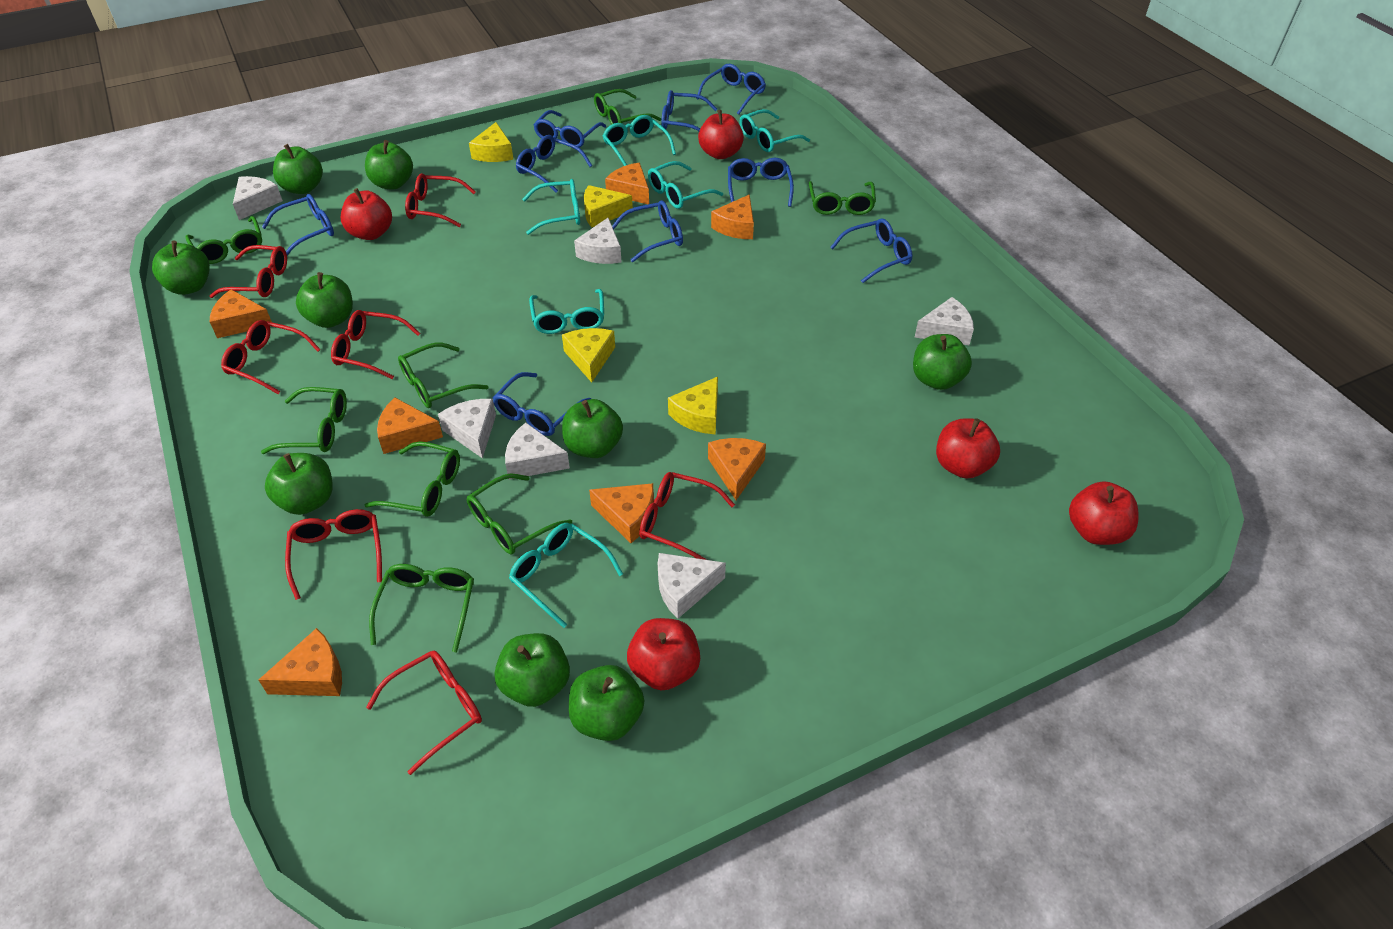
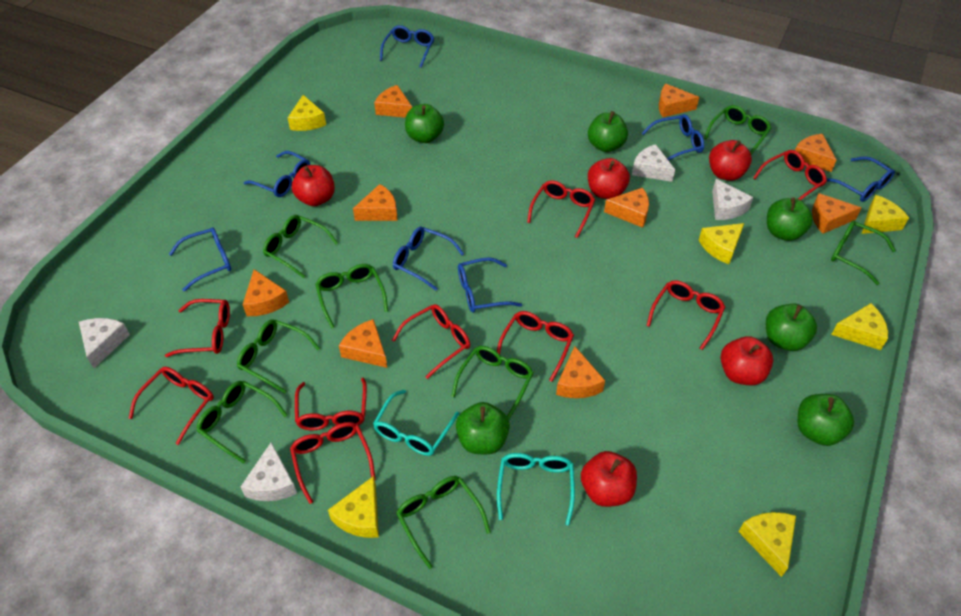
blue glasses: [262,194,334,255] [493,372,591,436] [516,135,592,192] [534,110,606,148] [612,200,683,262] [661,90,717,131] [696,64,766,115] [728,158,794,207] [830,218,912,283] = 9 -> [169,227,231,291] [244,151,310,197] [380,25,434,68] [393,227,464,291] [458,257,522,313] [642,114,704,161] [826,156,895,202] = 7
green apple: [152,241,210,295] [265,453,333,515] [273,144,323,194] [296,272,353,328] [365,140,413,189] [495,633,570,707] [562,399,623,458] [569,665,644,741] [913,334,972,390] = 9 -> [405,104,444,143] [456,402,510,454] [588,111,628,152] [766,304,817,351] [767,197,813,241] [797,394,854,446] = 6
orange cheese: [210,289,272,338] [259,628,342,696] [377,398,443,454] [589,483,654,543] [605,163,649,204] [708,438,766,500] [711,194,754,239] = 7 -> [243,269,289,316] [339,319,387,368] [353,184,397,221] [374,85,412,118] [556,346,605,398] [604,188,649,228] [659,84,699,117] [795,134,836,172] [812,193,862,234] = 9
red glasses: [209,245,287,298] [221,320,321,394] [285,509,382,600] [331,310,420,379] [366,651,482,775] [405,173,476,227] [639,472,735,560] = 7 -> [128,367,214,445] [165,299,230,357] [290,422,376,504] [295,378,367,430] [392,304,470,379] [497,311,574,382] [527,180,595,238] [646,280,725,350] [753,150,827,200] = 9
turquoise glasses: [509,523,623,628] [522,179,580,235] [529,289,604,334] [603,115,676,166] [648,161,723,209] [739,109,810,152] = 6 -> [373,390,459,456] [497,453,575,526] = 2
white cheese: [233,176,283,220] [438,399,496,459] [505,422,570,480] [574,218,622,264] [658,553,726,619] [915,297,974,345] = 6 -> [79,318,130,368] [241,442,297,501] [632,144,675,182] [712,179,753,220] = 4
yellow cheese: [469,122,514,162] [562,328,615,382] [584,185,633,227] [668,377,718,434] = 4 -> [288,95,326,131] [328,476,379,538] [699,223,744,264] [738,512,796,577] [831,303,888,350] [861,195,909,234] = 6

